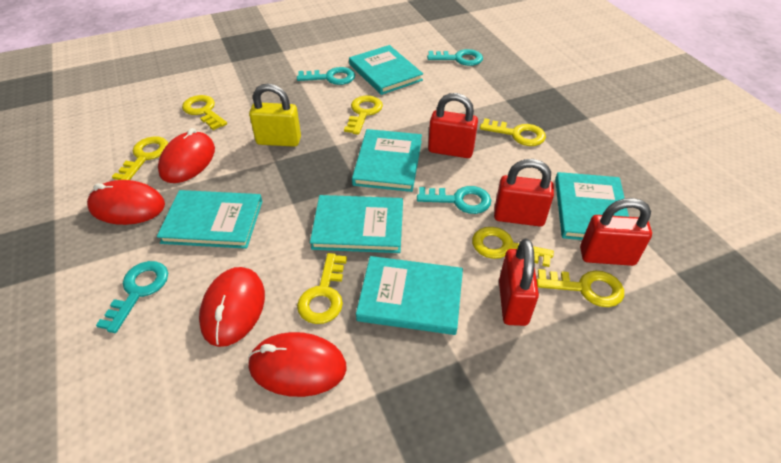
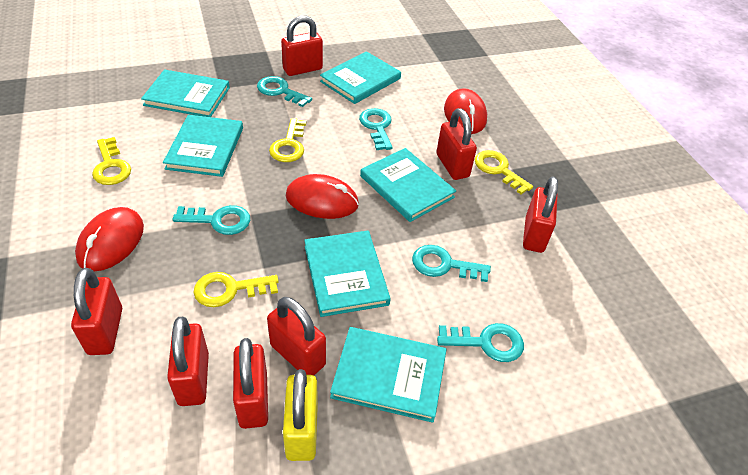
red mouse: [87,180,165,225] [158,128,215,183] [199,267,265,347] [248,332,346,397] = 4 -> [75,207,144,271] [286,174,359,219] [444,88,487,134] = 3
red padlock: [428,93,478,158] [494,159,554,227] [499,239,539,326] [580,198,652,266] = 4 -> [71,268,122,355] [167,317,209,406] [233,338,268,429] [267,297,326,375] [281,16,323,76] [436,108,477,180] [523,176,558,253] = 7
turquoise key: [96,261,168,333] [297,67,355,85] [417,186,491,214] [427,49,483,66] = 4 -> [172,205,250,235] [257,76,312,107] [359,108,393,150] [412,245,491,282] [437,323,524,362] = 5
yellow key: [112,136,168,180] [182,95,227,130] [297,253,347,324] [344,96,383,135] [472,227,554,267] [480,118,546,146] [537,269,624,307] = 7 -> [92,137,131,185] [193,272,279,307] [269,118,306,162] [475,150,533,194] = 4

